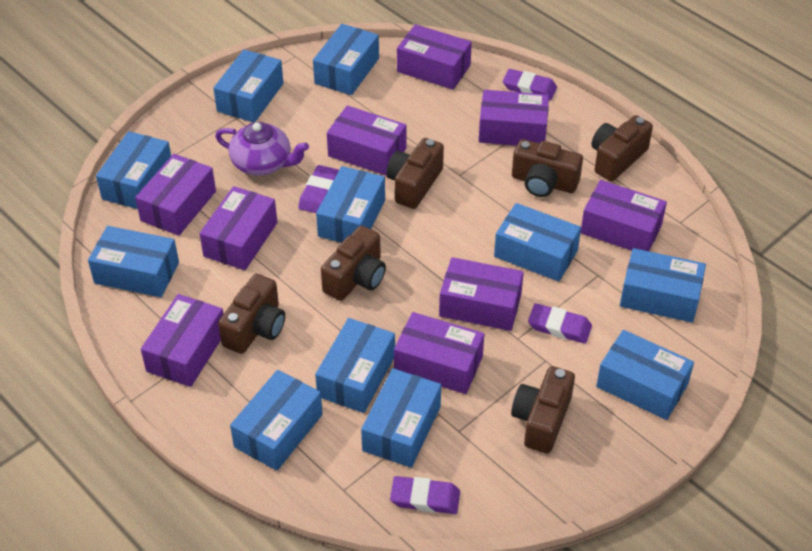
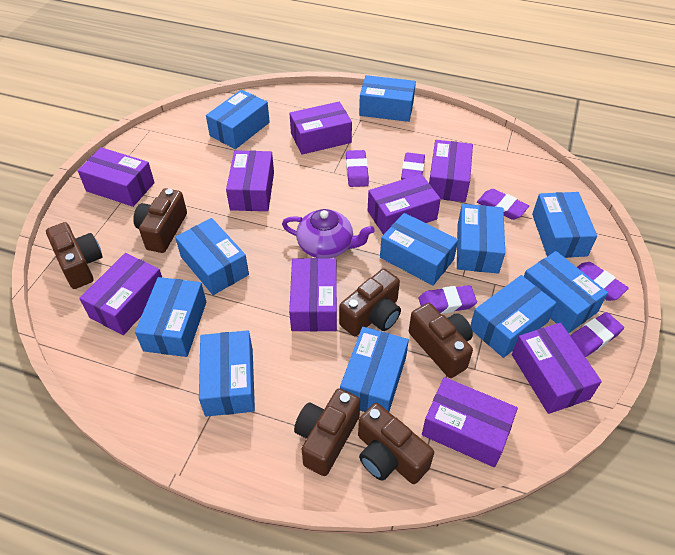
purple eraser: [298,165,339,213] [390,476,460,514] [503,69,557,100] [528,303,592,344] = 4 -> [346,150,369,187] [401,152,425,180] [419,285,477,314] [477,189,529,220] [571,312,624,358] [577,262,629,301] = 6

